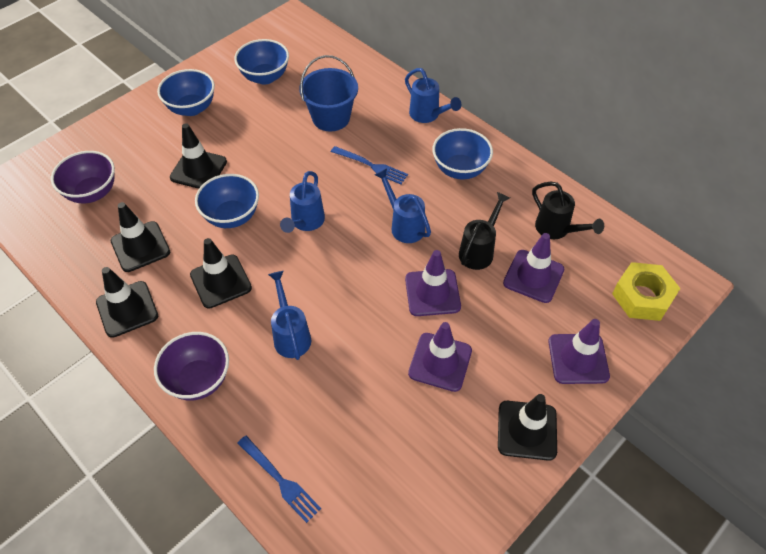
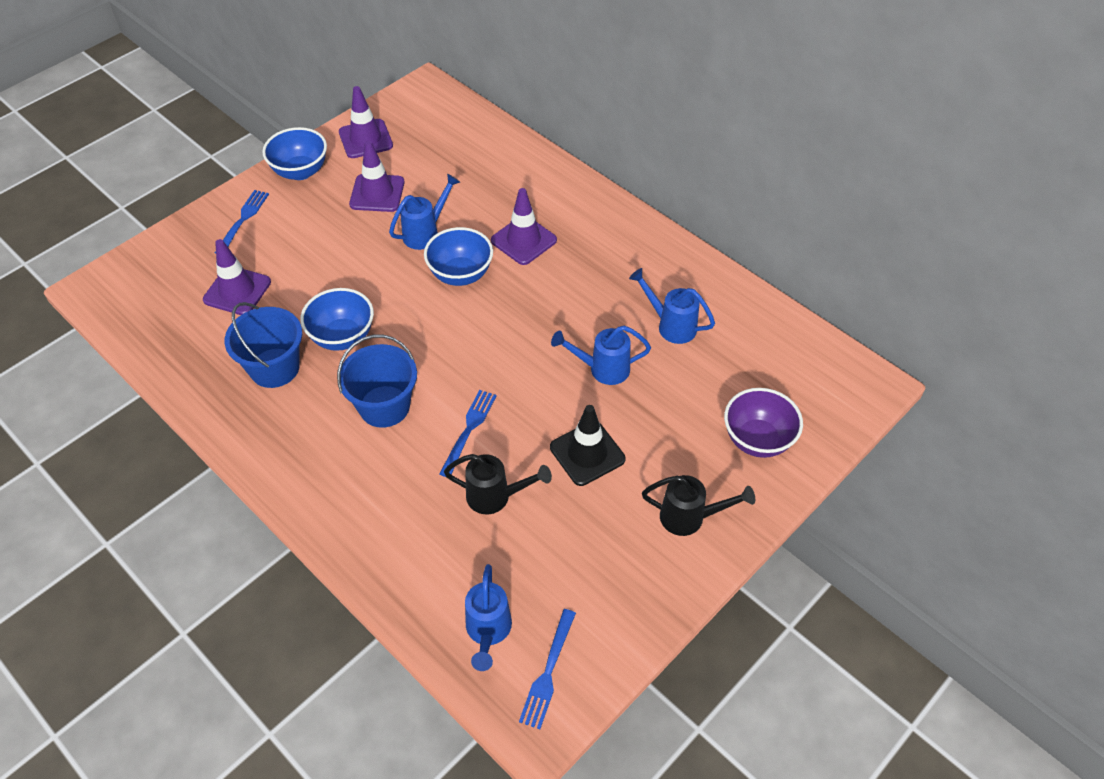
black traffic cone: [96,267,158,338] [111,202,170,272] [170,123,227,189] [190,238,252,309] [498,394,557,461] = 5 -> [550,405,625,486] = 1
blue bowl: [157,69,215,116] [195,174,259,228] [234,39,289,84] [432,128,493,179] = 4 -> [262,127,327,180] [300,288,374,351] [424,227,493,286] = 3
blue bucket: [299,55,358,131] = 1 -> [225,302,302,388] [337,335,417,428] = 2
blue fork: [237,436,321,523] [331,146,408,184] = 2 -> [215,190,269,254] [439,390,497,477] [519,609,576,729] = 3
purple bowl: [51,151,115,203] [154,332,229,401] = 2 -> [724,388,803,458] = 1
yellow nut: [612,262,681,321] = 1 -> none = 0

